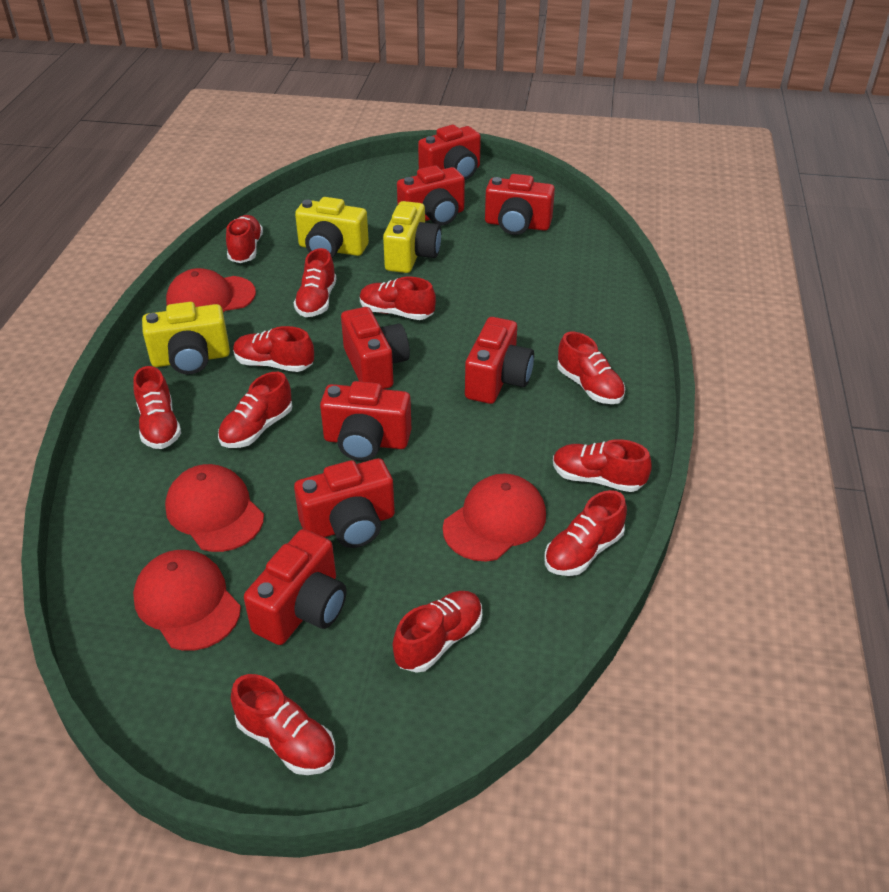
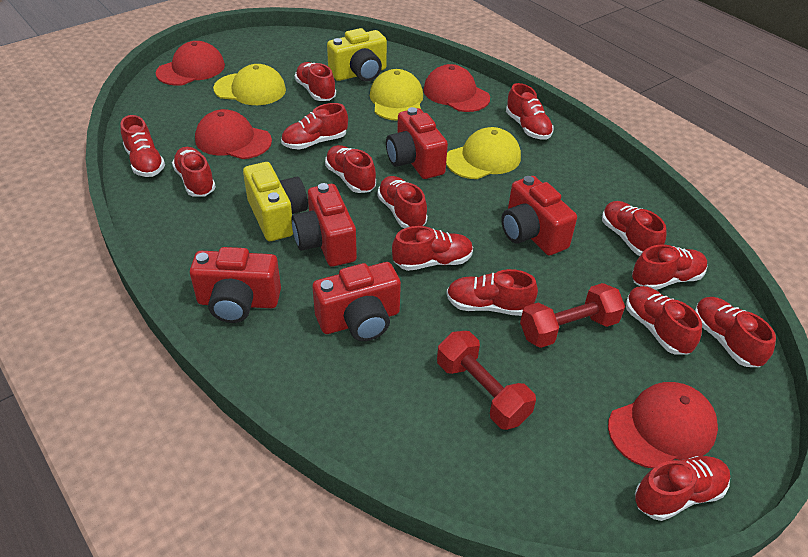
red camera: [244,529,346,645] [294,458,395,548] [320,381,411,461] [341,307,410,389] [397,165,465,226] [418,125,481,180] [465,317,534,404] [485,174,555,235] = 8 -> [190,247,281,323] [291,183,357,267] [312,262,401,341] [386,107,448,179] [501,176,577,256] = 5
red dumbbell: none = 0 -> [437,331,536,430] [520,283,625,348] = 2
red shoe: [133,366,181,449] [218,372,292,448] [226,215,263,263] [231,674,335,775] [233,326,314,372] [294,248,336,317] [360,277,436,320] [393,591,482,673] [544,490,627,576] [553,439,652,492] [557,332,625,404] = 11 -> [121,115,165,177] [172,147,216,197] [281,103,348,150] [295,62,336,101] [325,145,376,193] [377,176,428,228] [392,226,473,271] [447,269,538,316] [506,83,554,140] [602,201,666,256] [626,286,702,355] [632,245,707,290] [635,456,730,521] [695,297,776,367] = 14
yellow camera: [142,302,230,374] [295,197,369,258] [383,201,441,273] = 3 -> [243,162,308,241] [327,28,387,82] = 2
yellow cap: none = 0 -> [213,64,286,105] [370,69,423,121] [446,127,521,179] = 3

